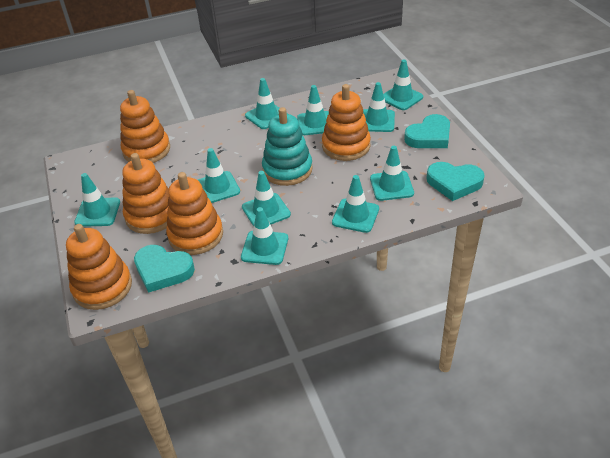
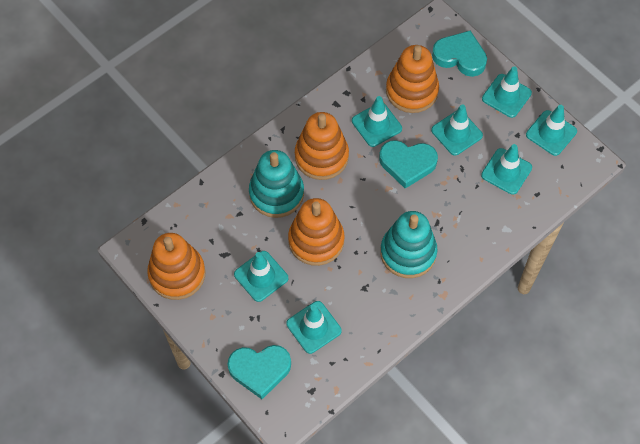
orange stacking toy: [66,224,132,310] [120,90,170,163] [122,153,169,234] [166,172,223,255] [322,84,371,161] = 5 -> [147,233,206,300] [288,198,344,266] [295,112,349,180] [386,45,439,113] = 4
turquoise stacking toy: [262,107,313,186] = 1 -> [249,150,304,218] [380,211,437,278] = 2
turquoise traffic cone: [74,173,120,227] [198,148,240,203] [241,207,288,265] [242,171,291,226] [245,78,288,129] [297,85,329,135] [332,175,379,233] [363,82,395,132] [370,146,414,201] [383,60,423,110] = 10 -> [234,251,288,302] [286,301,342,354] [352,96,402,147] [431,105,483,156] [481,144,532,195] [482,66,532,118] [526,105,577,156] = 7

